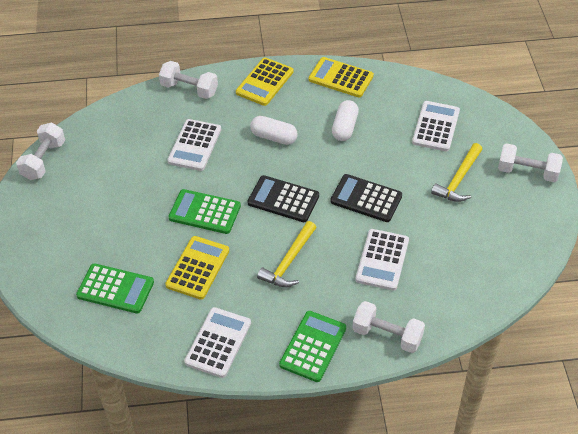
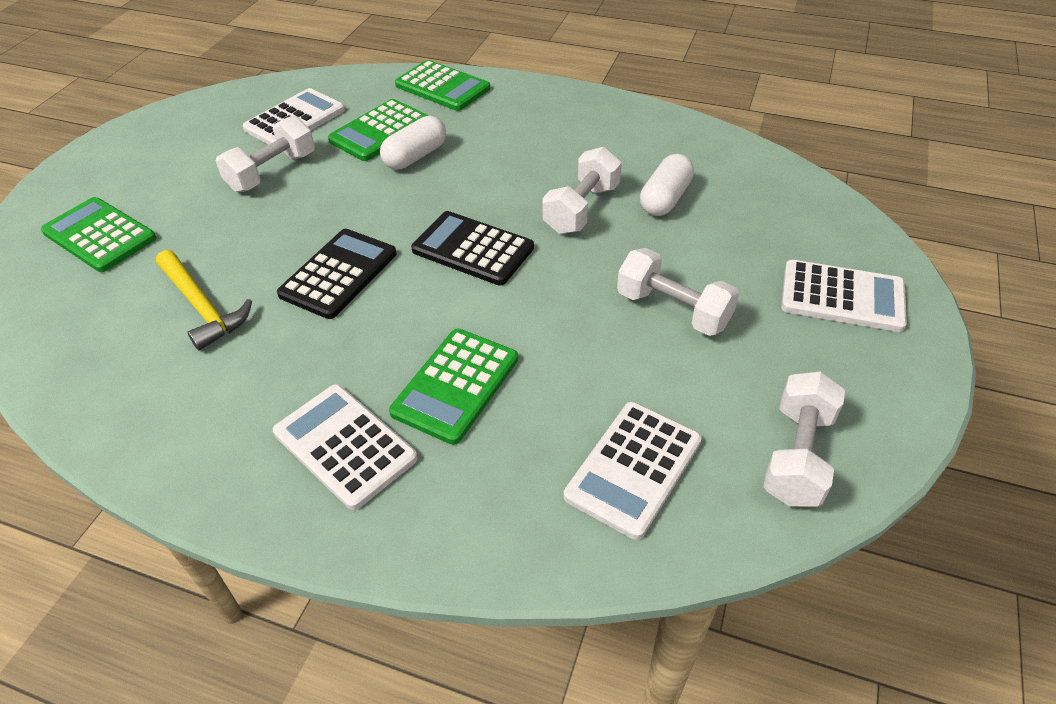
green calculator: [76,263,154,314] [168,189,241,234] [279,311,346,382] = 3 -> [41,197,157,272] [328,99,429,161] [389,328,518,445] [395,60,490,111] = 4
yellow calculator: [165,236,229,300] [236,58,293,106] [309,57,374,97] = 3 -> none = 0
yellow hammer: [257,221,316,287] [431,143,482,202] = 2 -> [156,250,252,350] = 1

